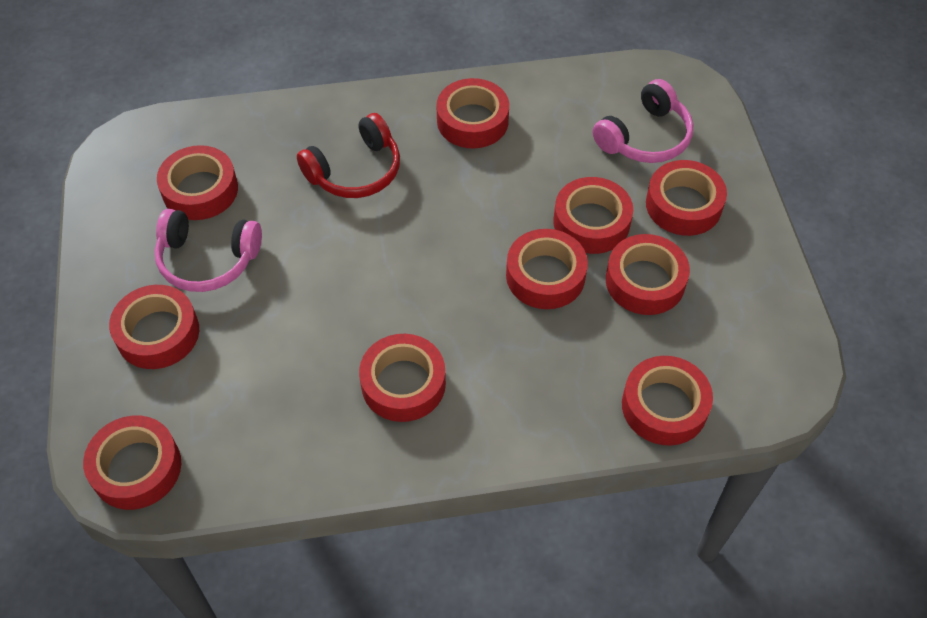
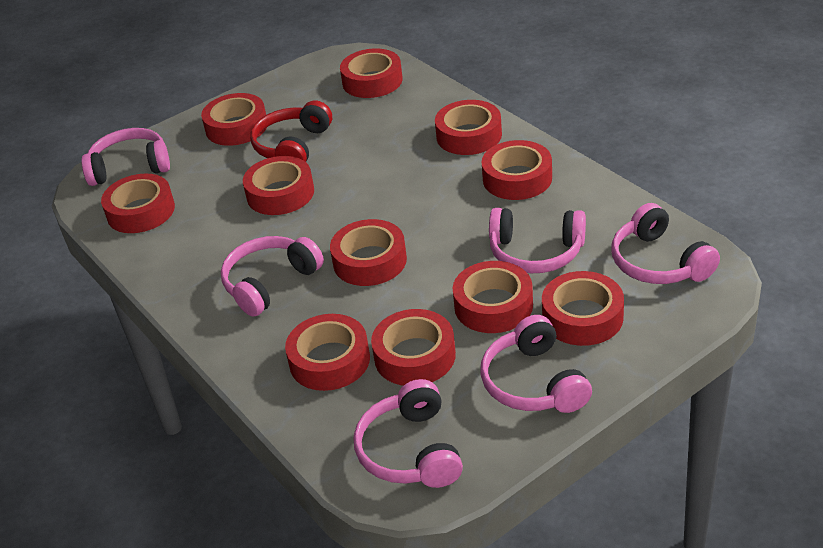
pink headphones: [155,209,262,292] [593,79,693,163] = 2 -> [81,128,170,186] [221,236,324,317] [354,379,463,488] [480,315,592,413] [489,208,586,273] [612,203,720,284] = 6
red tape: [83,416,181,510] [109,285,199,369] [157,145,238,220] [359,334,446,422] [437,78,509,148] [506,229,588,309] [553,177,633,254] [606,234,690,315] [622,356,713,446] [646,160,727,236] = 10 -> [101,174,175,233] [201,93,266,146] [243,156,314,215] [285,314,370,391] [330,219,407,286] [340,48,403,98] [371,309,456,386] [435,100,502,155] [453,261,533,333] [482,140,552,200] [542,271,624,346] = 11

